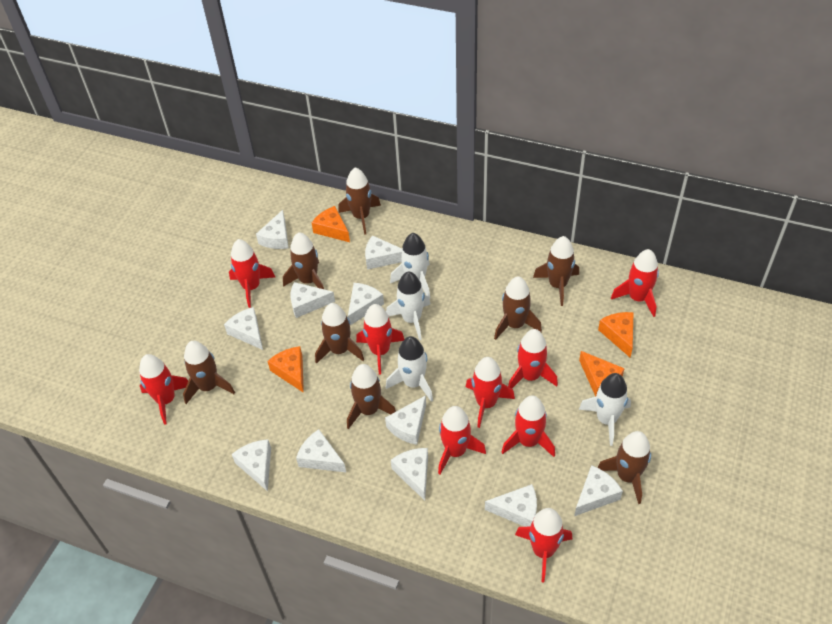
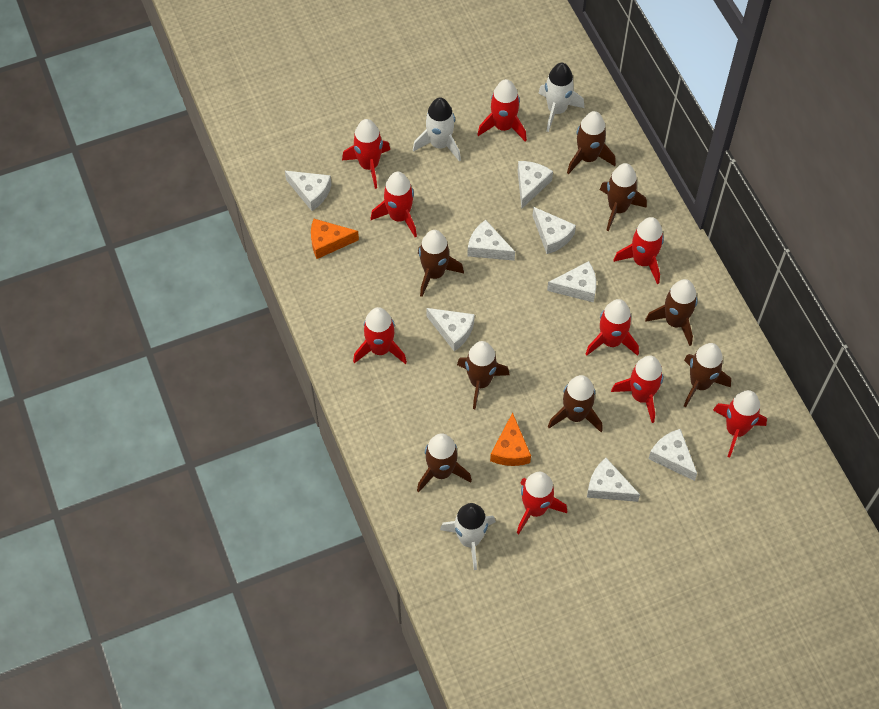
orange cheese: [267,346,304,393] [312,206,350,242] [579,351,625,397] [598,312,633,357] = 4 -> [311,219,359,259] [490,412,531,466] = 2
white cheese: [224,307,263,350] [232,439,271,492] [256,210,289,249] [290,282,335,318] [296,429,346,472] [348,283,384,325] [365,235,402,270] [385,395,426,445] [391,448,428,501] [485,484,537,527] [574,465,623,516] = 11 -> [285,171,331,211] [426,308,475,351] [467,220,515,261] [518,161,553,209] [533,207,576,254] [547,261,596,302] [587,458,640,502] [648,429,697,481] = 8
white rocket: [386,271,431,340] [386,336,433,402] [390,233,430,299] [578,373,631,446] = 4 -> [413,98,461,162] [440,503,496,570] [538,63,584,132] = 3

